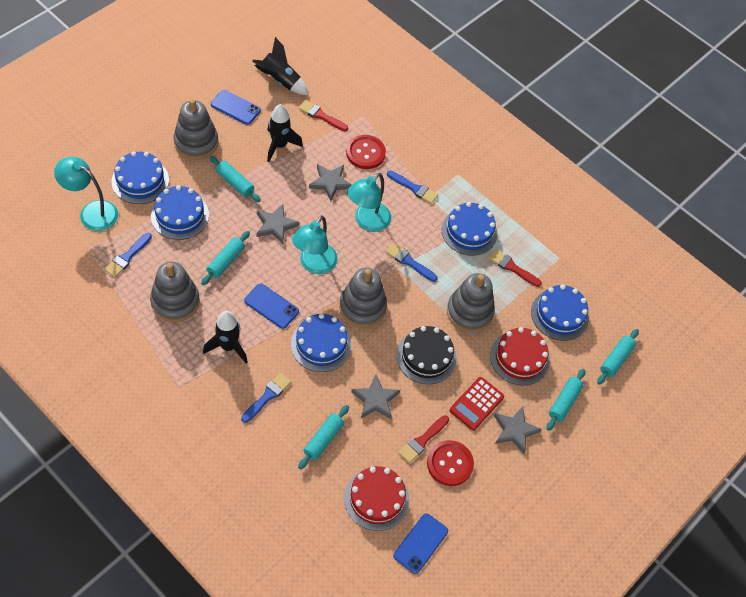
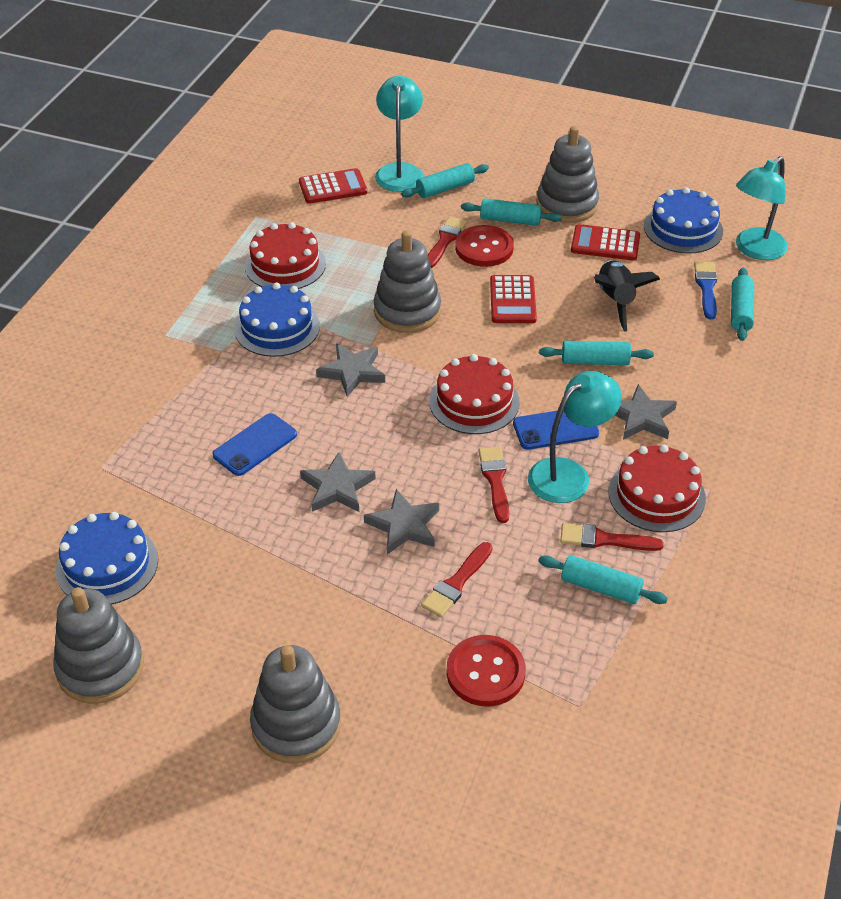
black cake: [396,326,457,384] = 1 -> none = 0
black rocket: [203,311,248,364] [252,37,309,95] [267,104,303,162] = 3 -> [594,261,660,332] = 1
blue brush: [104,233,152,277] [241,373,291,423] [386,243,438,282] [387,170,438,204] = 4 -> [694,262,717,320] = 1
blue cake: [112,151,169,204] [151,185,209,240] [291,313,352,372] [442,202,498,256] [531,285,589,341] = 5 -> [55,512,158,604] [234,282,320,357] [644,187,723,253] = 3
blue phone: [211,90,261,125] [244,284,299,329] [393,513,448,574] = 3 -> [213,413,297,476] [513,411,599,449] = 2
red brush: [299,100,348,131] [399,415,449,463] [488,249,542,287] = 3 -> [421,542,493,617] [427,216,467,268] [479,447,509,523] [560,523,664,551] = 4
red cake: [344,466,409,531] [490,327,550,386] = 2 -> [245,222,326,289] [429,354,520,434] [608,444,706,532] = 3
red calculator: [449,377,504,430] = 1 -> [299,168,367,204] [490,275,537,323] [571,224,640,260] = 3

